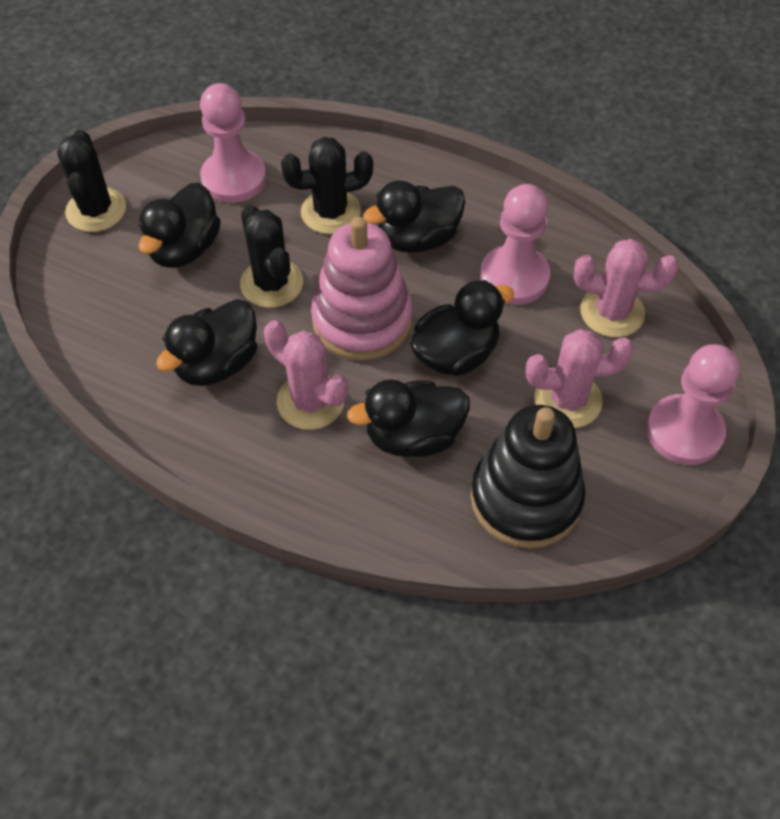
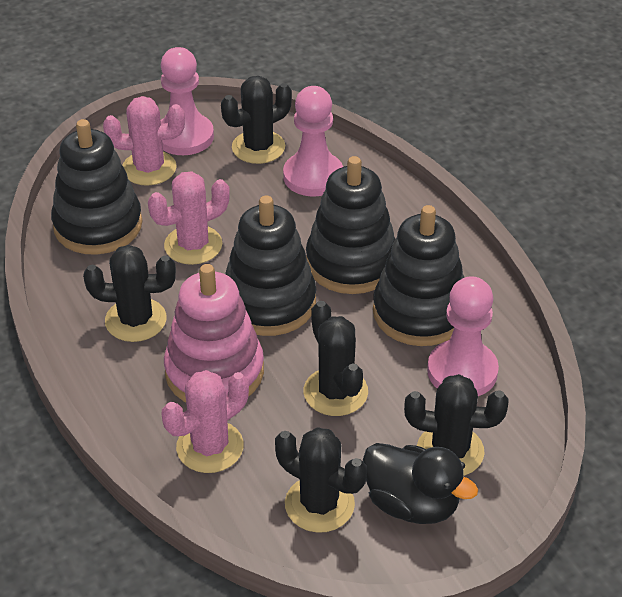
black cactus: [57,130,126,232] [240,204,303,308] [281,137,373,234] = 3 -> [83,245,176,342] [221,76,292,164] [275,427,367,533] [304,301,368,416] [404,374,509,476] = 5
black duck: [138,183,221,268] [156,299,257,386] [347,379,470,457] [363,181,465,253] [410,280,514,376] = 5 -> [363,443,478,524] = 1
black stacking toy: [471,405,586,548] = 1 -> [51,119,142,255] [225,196,316,336] [306,156,395,294] [373,205,464,346] = 4

